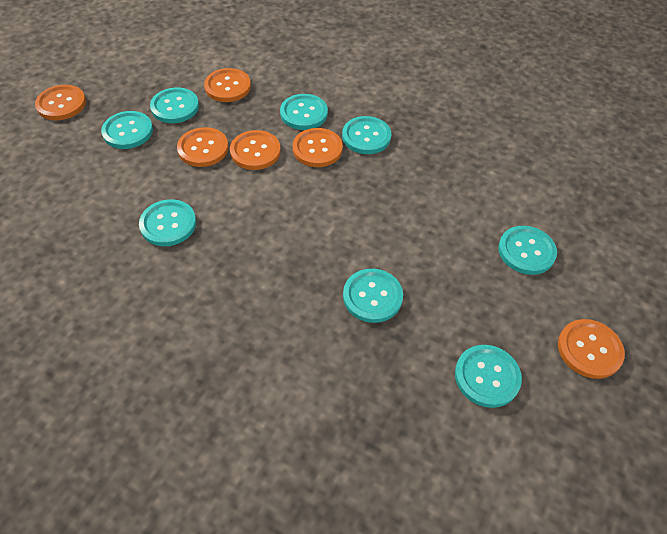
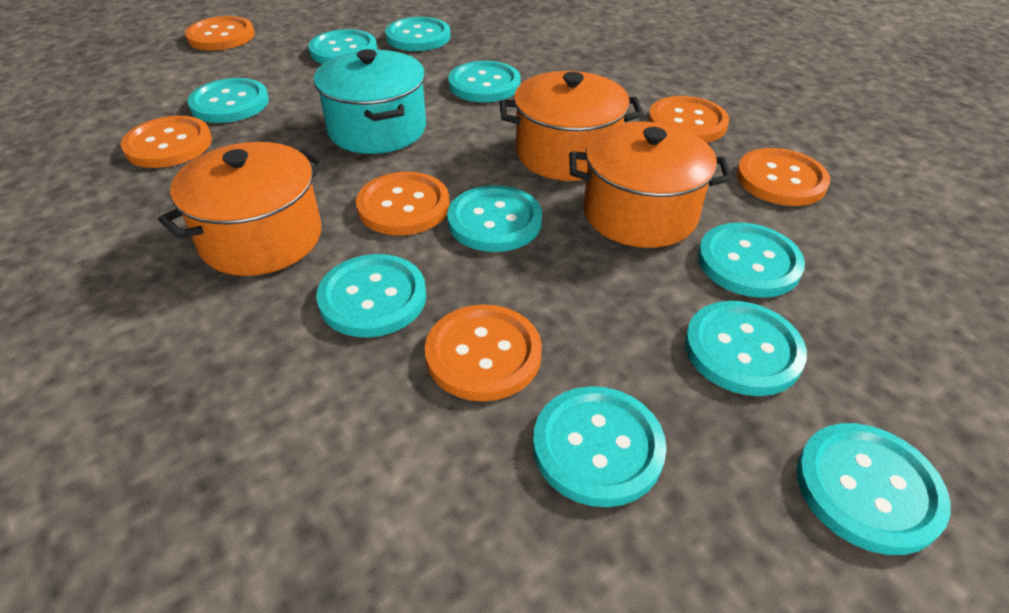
orange pot: none = 0 -> [158,142,325,276] [499,71,644,181] [569,122,732,248] = 3
turquoise button: [101,111,153,149] [139,199,196,246] [150,88,199,123] [280,94,328,130] [342,116,391,154] [343,269,403,323] [455,345,522,408] [498,226,557,275] = 8 -> [187,78,269,123] [308,29,377,64] [316,254,426,338] [385,17,451,51] [447,185,542,252] [448,61,521,102] [533,386,667,507] [685,301,807,396] [698,223,805,298] [797,423,951,555] = 10
turquoise pot: none = 0 -> [314,49,426,154] = 1

